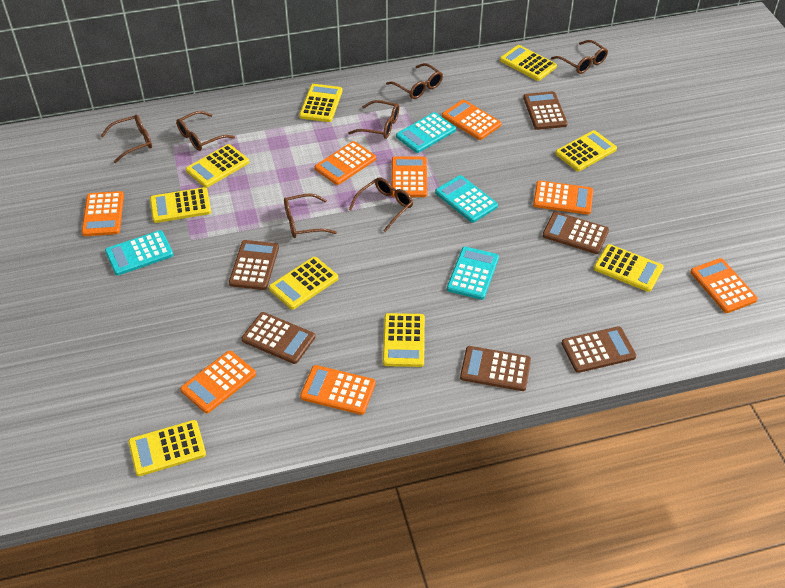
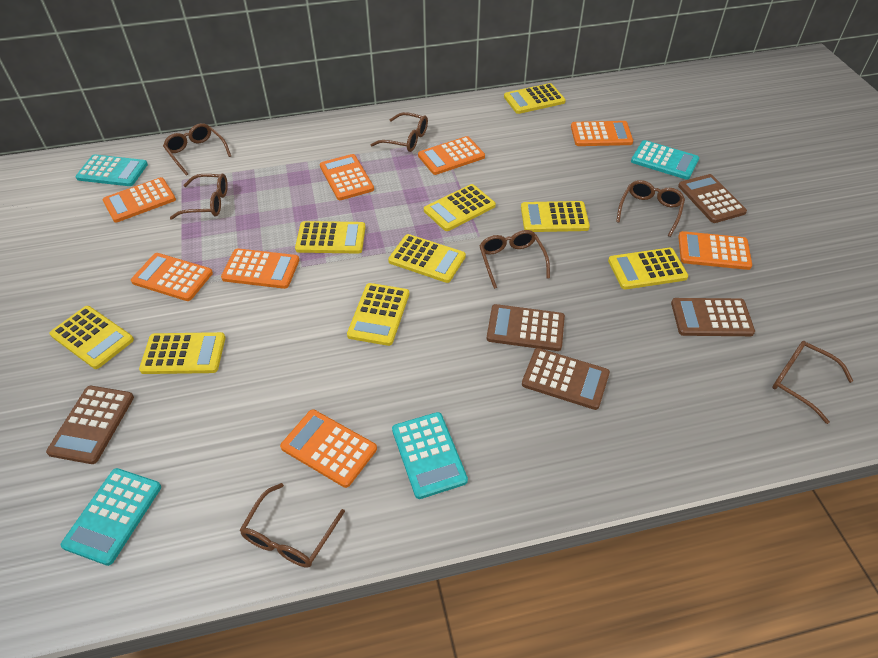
brown calculator: [229,240,279,290] [241,312,315,364] [460,346,531,391] [523,91,568,130] [543,212,609,254] [561,326,636,373] = 6 -> [46,386,134,464] [487,304,565,351] [522,348,610,410] [671,298,755,336] [678,174,747,223] = 5

